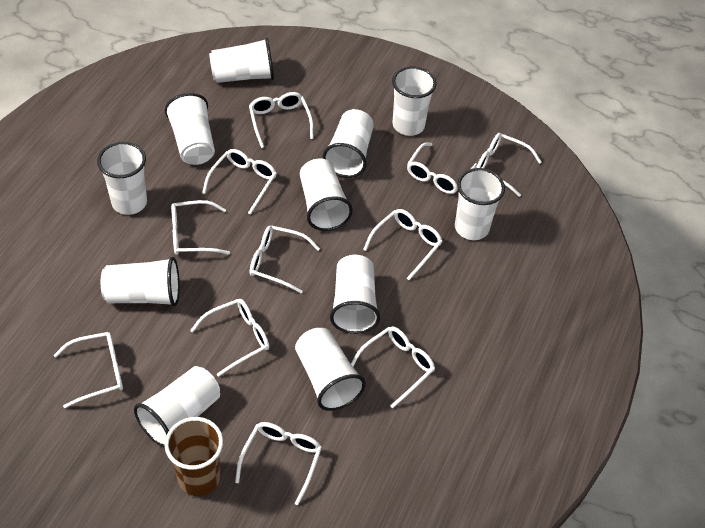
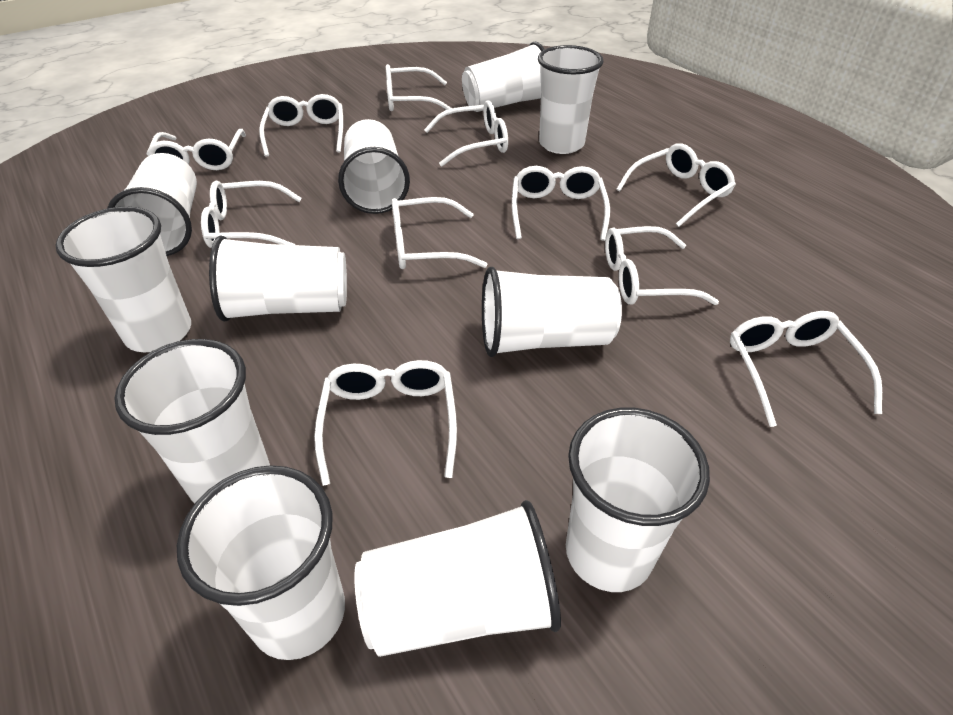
brown cup: [165,417,223,496] = 1 -> none = 0

